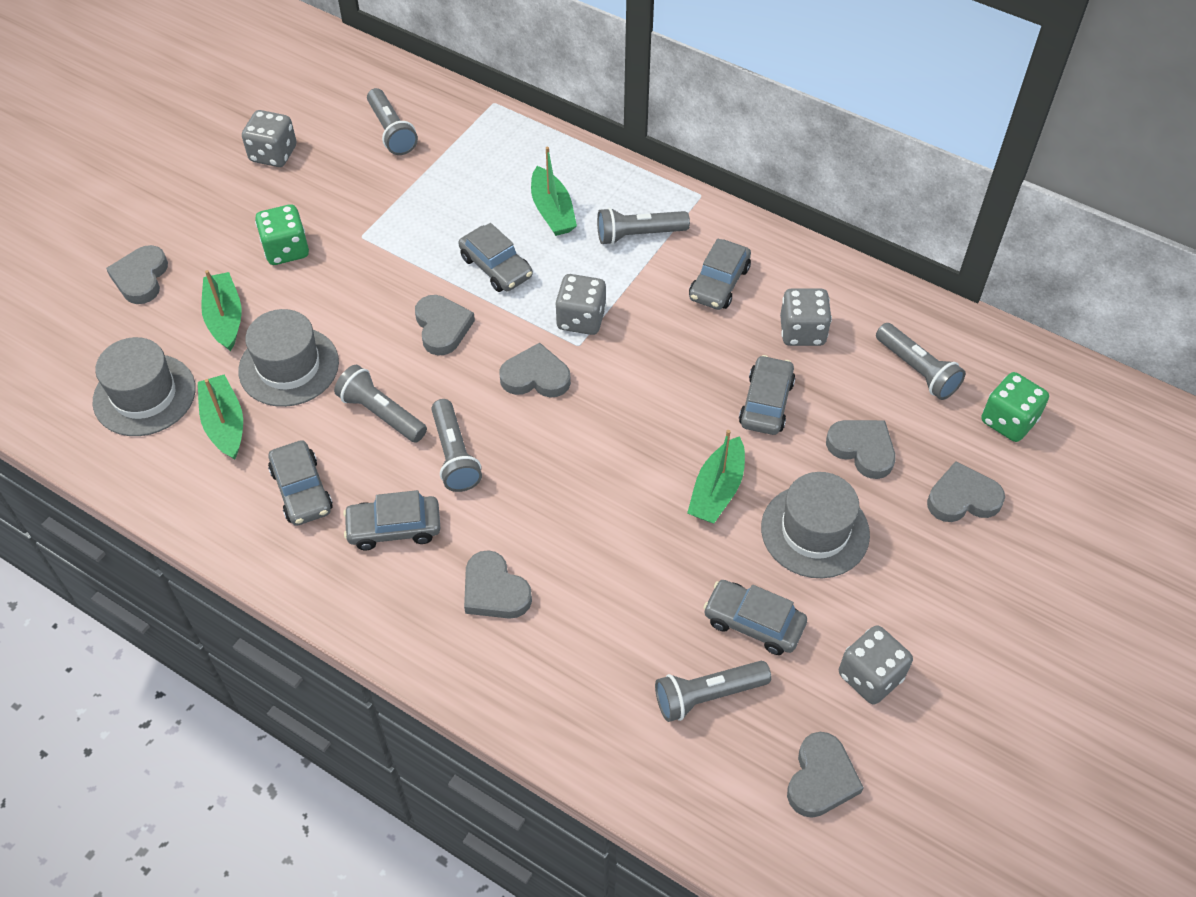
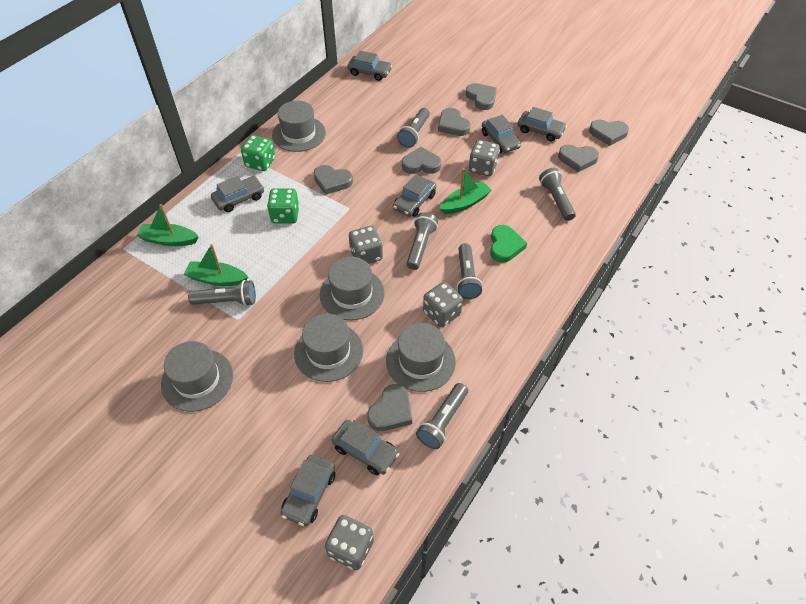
green boat: [198,374,243,460] [201,270,242,351] [531,147,577,236] [687,430,745,523] = 4 -> [137,204,199,246] [184,244,248,286] [440,168,492,214] = 3
green heart: none = 0 -> [490,225,527,263] = 1
grey car: [268,440,333,526] [343,490,441,550] [458,223,533,292] [689,238,751,310] [703,580,807,655] [739,355,795,435] = 6 -> [211,176,264,212] [280,455,335,526] [331,420,399,475] [347,51,392,81] [393,174,436,217] [482,115,521,153] [517,107,567,142] = 7
grey hat: [93,337,196,436] [238,309,339,407] [761,472,870,578] = 3 -> [161,341,233,412] [272,101,326,152] [294,314,363,382] [320,257,385,320] [386,323,456,392] = 5

